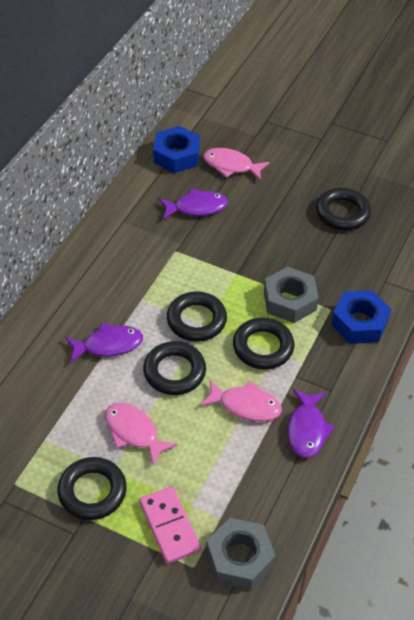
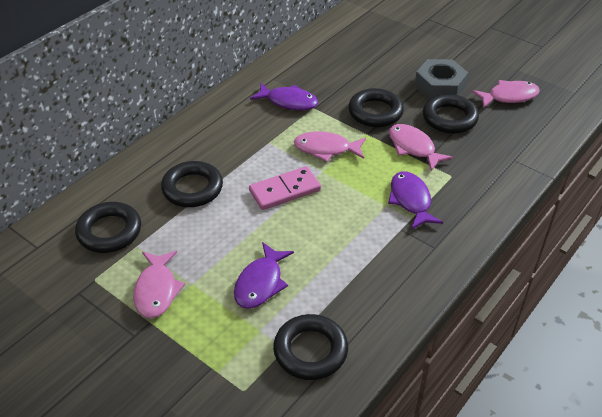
blue nut: [153,126,200,173] [331,290,391,344] = 2 -> none = 0
grey nut: [206,518,275,590] [264,267,319,323] = 2 -> [415,59,468,99] = 1
pink fish: [105,403,178,466] [200,380,282,421] [203,148,270,181] = 3 -> [133,251,185,318] [294,131,366,162] [389,124,453,171] [472,80,540,108] = 4

